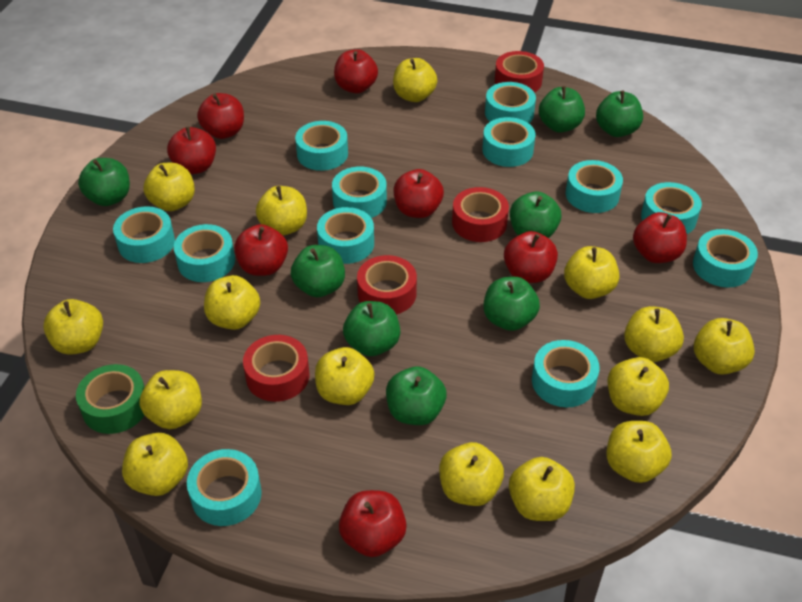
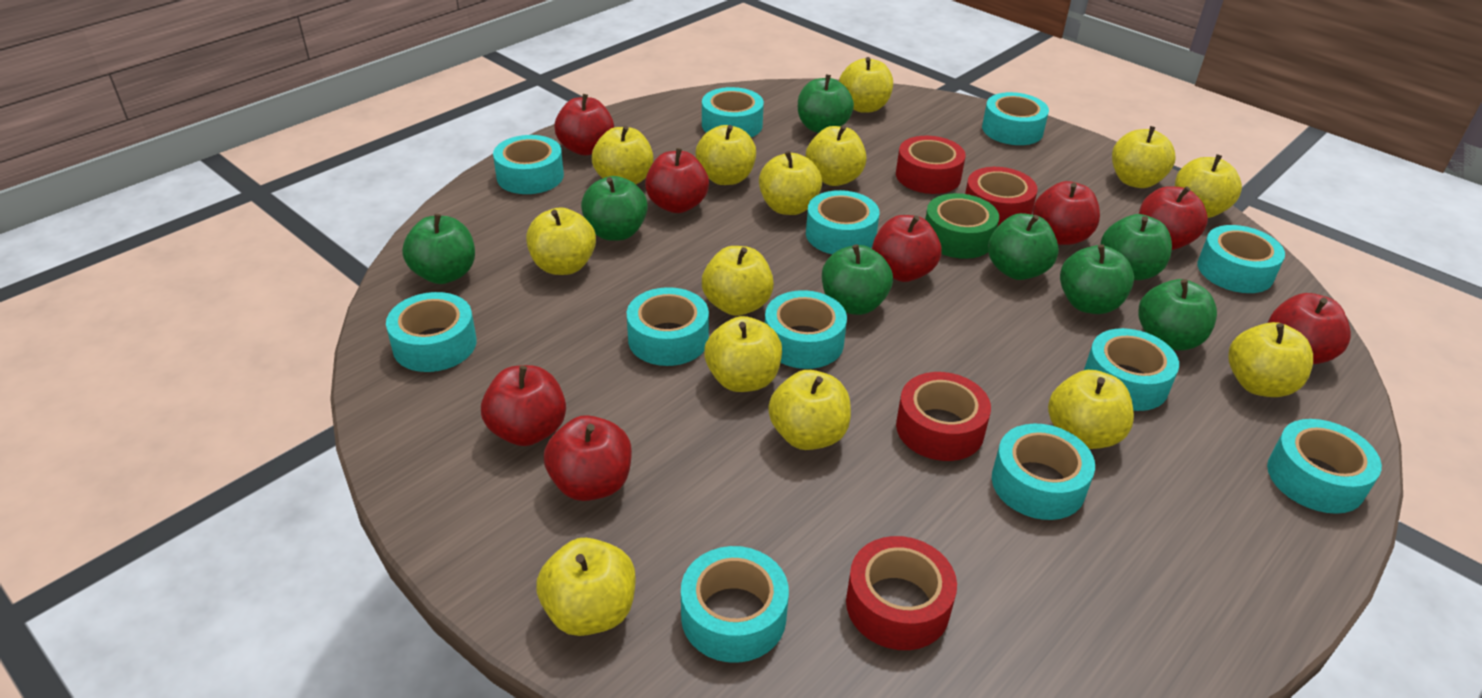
yellow apple: [43,299,103,355] [122,433,188,496] [139,370,202,429] [144,163,195,211] [204,275,260,330] [256,186,307,236] [315,347,374,405] [393,58,437,102] [439,442,504,506] [509,457,575,521] [564,246,619,299] [606,421,672,483] [608,357,669,416] [624,306,684,362] [694,318,755,375] = 15 -> [526,207,596,275] [536,538,636,636] [592,126,654,184] [696,125,756,185] [702,246,774,316] [704,316,782,392] [759,151,822,215] [768,370,851,450] [806,125,866,186] [839,57,893,113] [1048,370,1134,449] [1112,126,1176,188] [1175,154,1242,218] [1228,322,1313,397] = 14

